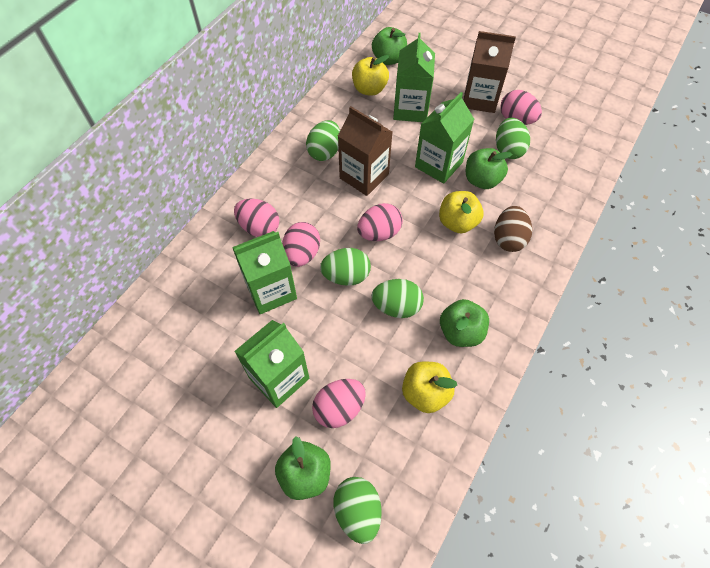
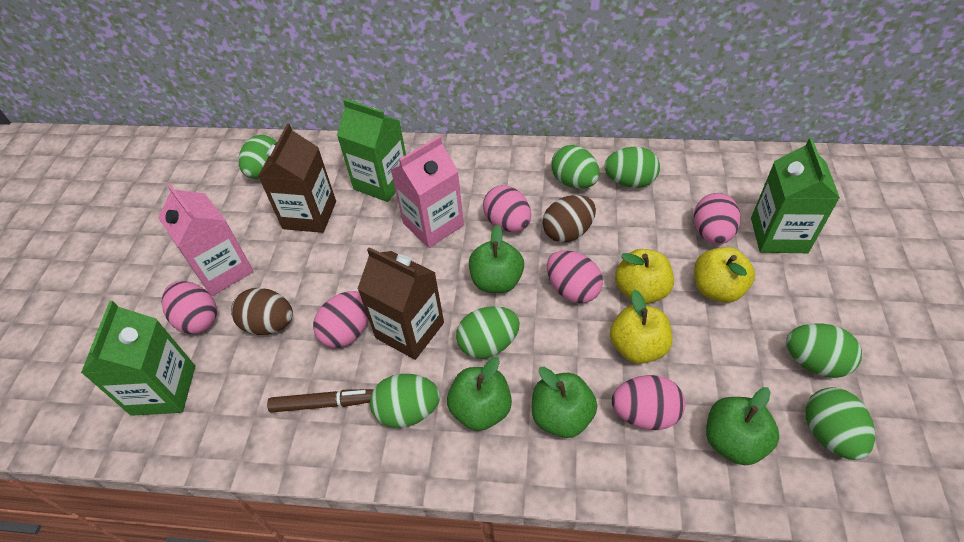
brown egg: [494,206,532,252] = 1 -> [231,288,293,335] [542,195,596,243] = 2
brown marker: none = 0 -> [267,389,373,413] = 1
green carton: [232,231,297,314] [234,320,309,408] [393,33,435,122] [415,92,474,184] = 4 -> [81,301,195,416] [337,99,406,202] [751,138,840,253] = 3
green egg: [306,120,340,161] [320,248,371,286] [333,477,382,544] [371,279,424,318] [496,118,530,159] = 5 -> [238,135,277,179] [370,374,440,428] [456,306,520,359] [551,145,600,189] [604,147,660,188] [786,324,862,378] [806,387,875,460] = 7
pink carton: none = 0 -> [158,183,254,296] [391,136,464,248] = 2
pink egg: [234,198,279,237] [282,222,320,267] [312,379,366,428] [357,203,403,241] [500,90,542,125] = 5 -> [161,281,217,334] [313,291,369,348] [483,185,531,232] [547,250,603,304] [612,375,686,430] [693,193,741,245] = 6

